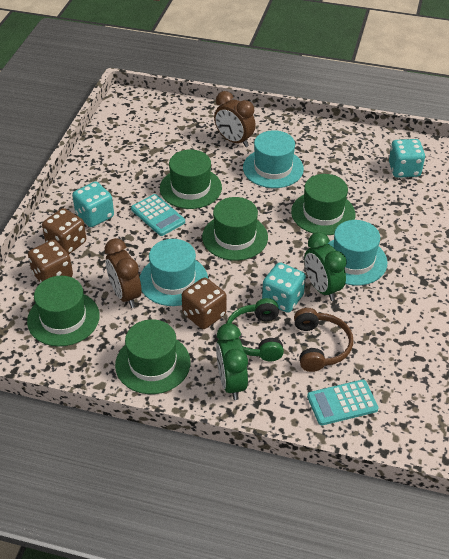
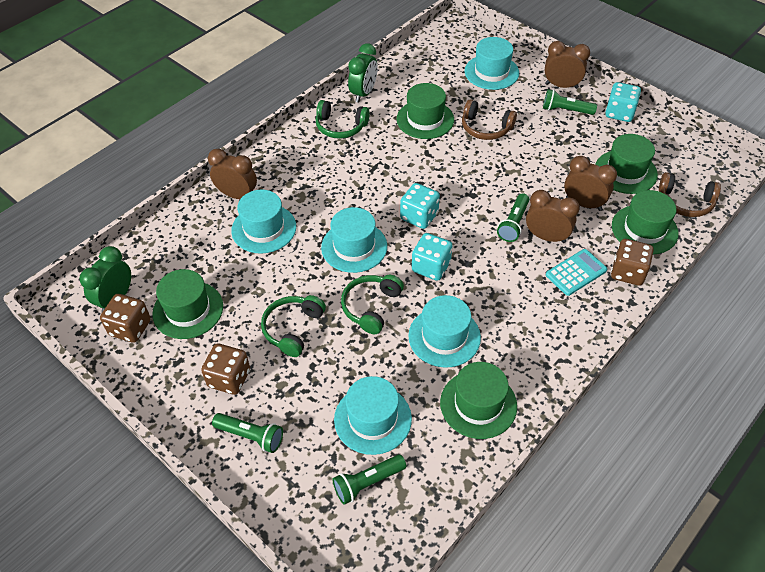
brown clock: [105,238,142,308] [214,91,256,147] = 2 -> [208,149,257,199] [526,190,580,243] [545,41,590,89] [564,156,617,211] = 4
brown headphones: [294,308,353,372] = 1 -> [462,99,517,140] [659,172,721,217] = 2
green flashlight: none = 0 -> [212,413,283,453] [332,455,406,505] [497,193,529,242] [543,89,597,115] = 4
green headphones: [226,298,284,361] = 1 -> [261,295,326,357] [316,100,370,139] [341,275,404,334] = 3
turquoise calculator: [131,194,185,236] [307,380,379,426] = 2 -> [546,249,607,296] = 1
turquoise hat: [140,239,208,306] [243,130,304,188] [328,220,388,285] = 3 -> [231,190,296,254] [321,207,387,273] [334,376,412,455] [408,295,481,368] [465,37,519,90] = 5

